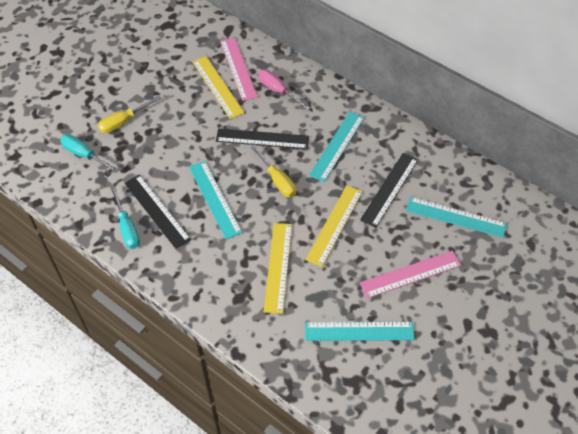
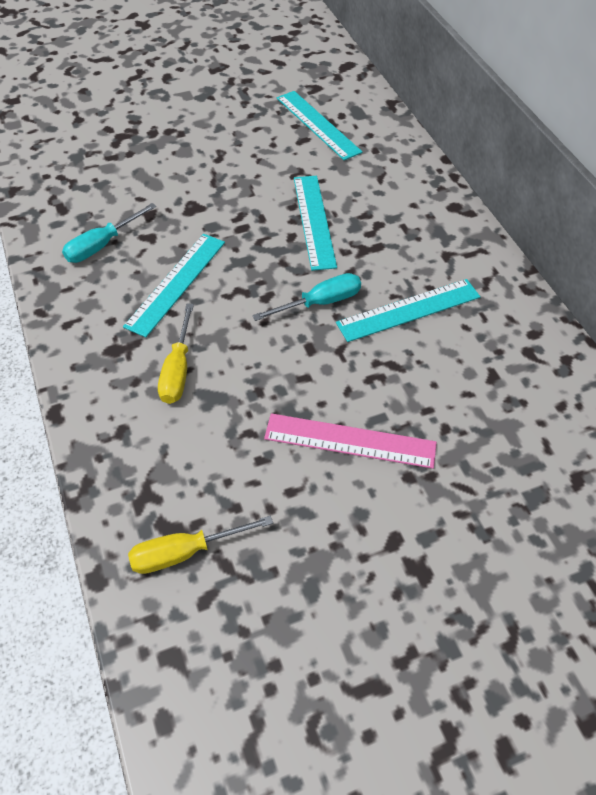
black ruler: [125,175,191,249] [216,128,309,149] [360,153,418,228] = 3 -> none = 0
pink ruler: [220,38,258,101] [360,251,461,299] = 2 -> [264,413,437,469] = 1
pink screwdriver: [258,70,310,111] = 1 -> none = 0
yellow ruler: [192,56,245,119] [264,223,292,314] [305,185,363,267] = 3 -> none = 0

